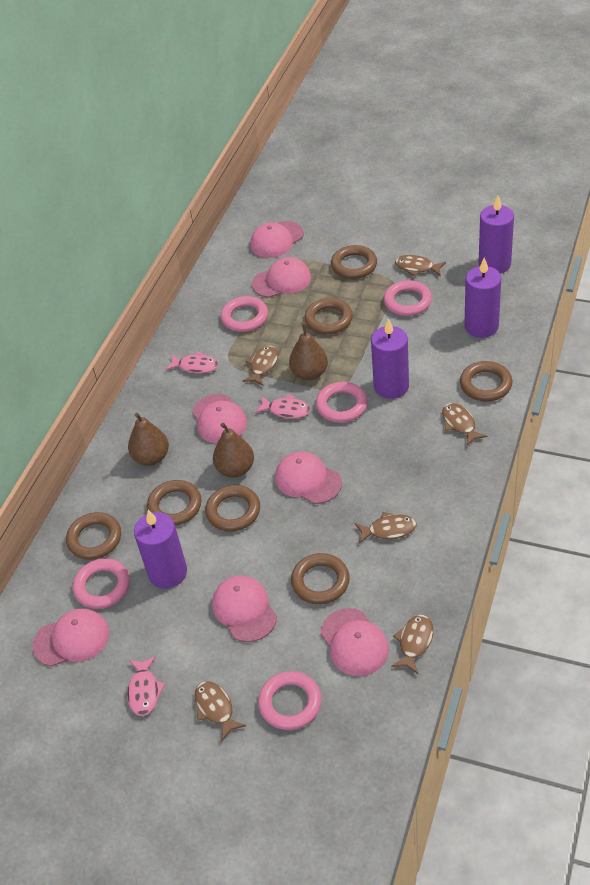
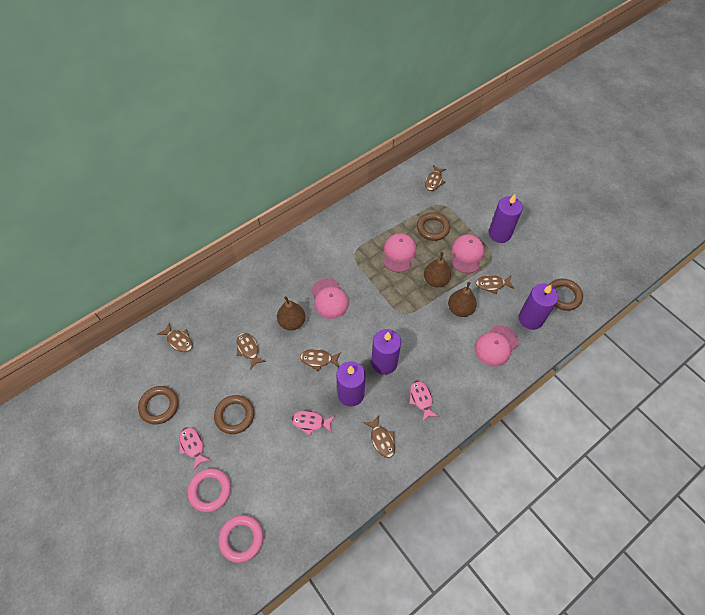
brown ring: [66,512,121,560] [147,480,201,526] [205,485,260,532] [291,553,350,605] [304,298,353,334] [331,245,377,279] [460,361,512,402] = 7 -> [138,386,179,424] [214,395,254,434] [417,212,450,241] [549,279,583,311] = 4
pink cap: [33,608,109,666] [192,394,247,444] [212,575,277,642] [250,221,304,258] [252,257,311,298] [275,452,342,504] [320,608,389,676] = 7 -> [311,278,349,319] [383,233,416,272] [451,234,485,273] [474,325,519,367] = 4
pink ring: [73,558,130,609] [221,296,268,332] [258,671,321,730] [316,382,368,423] [384,280,432,316] = 5 -> [187,468,231,512] [218,515,263,563] = 2

